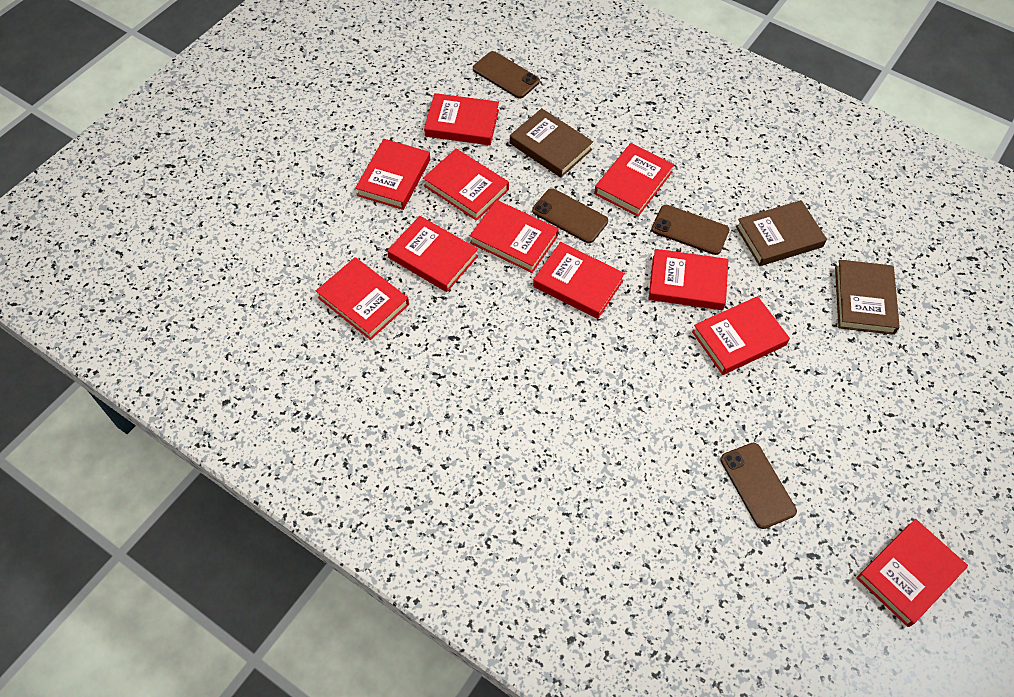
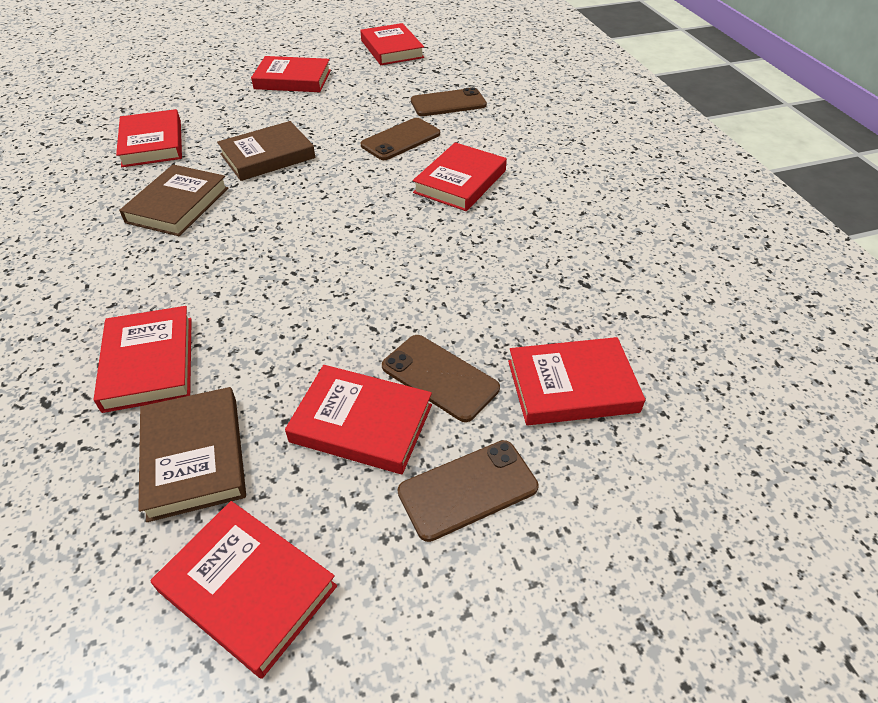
red book: [316,257,409,340] [355,139,430,210] [387,216,478,292] [423,149,509,221] [424,93,499,145] [470,200,558,273] [533,242,625,319] [594,143,674,216] [649,249,728,310] [692,296,790,375] [856,519,968,627] = 11 -> [94,306,192,413] [116,109,182,167] [151,501,337,679] [251,56,331,92] [285,365,432,474] [360,23,424,65] [413,142,507,211] [508,337,645,425] = 8

